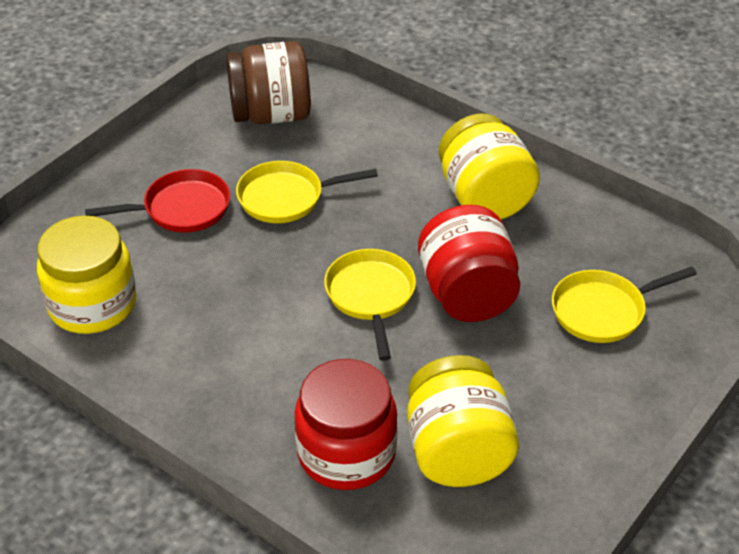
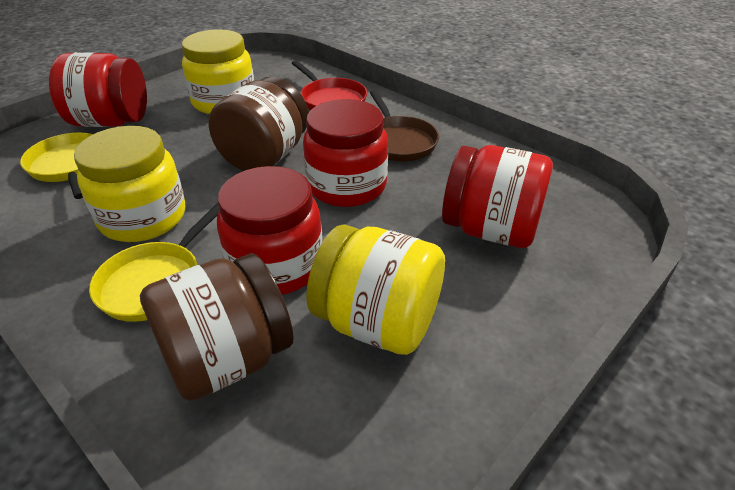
brown jar: [226,41,311,124] = 1 -> [140,253,294,401] [208,77,308,171] = 2
brown pan: none = 0 -> [370,90,439,161] = 1
red jar: [294,359,398,490] [418,205,520,322] = 2 -> [49,52,147,127] [217,166,323,295] [303,99,388,207] [442,145,553,248] = 4
yellow pan: [236,161,378,223] [324,249,416,361] [552,266,697,343] = 3 -> [20,133,93,199] [89,203,219,322] = 2

